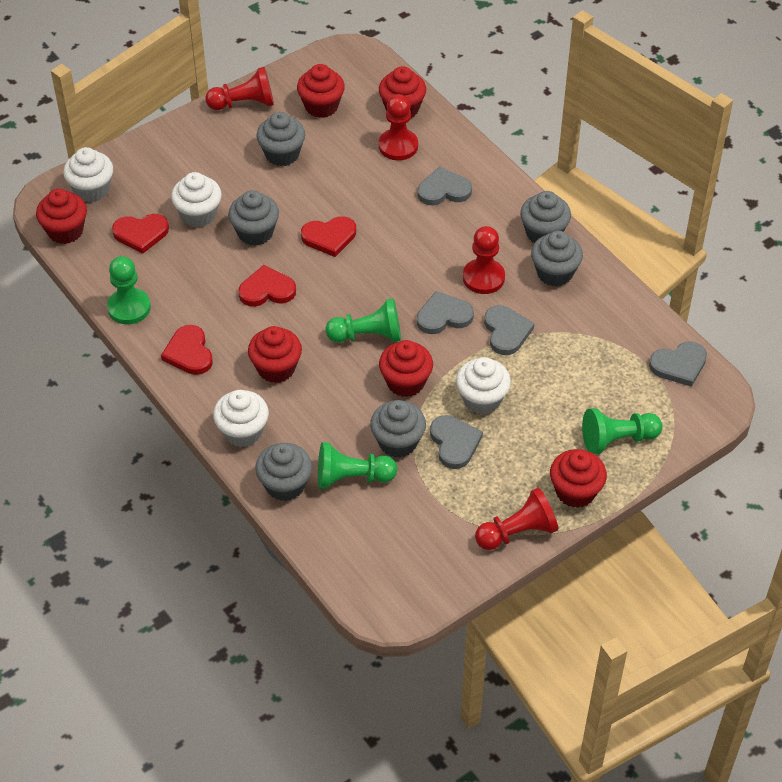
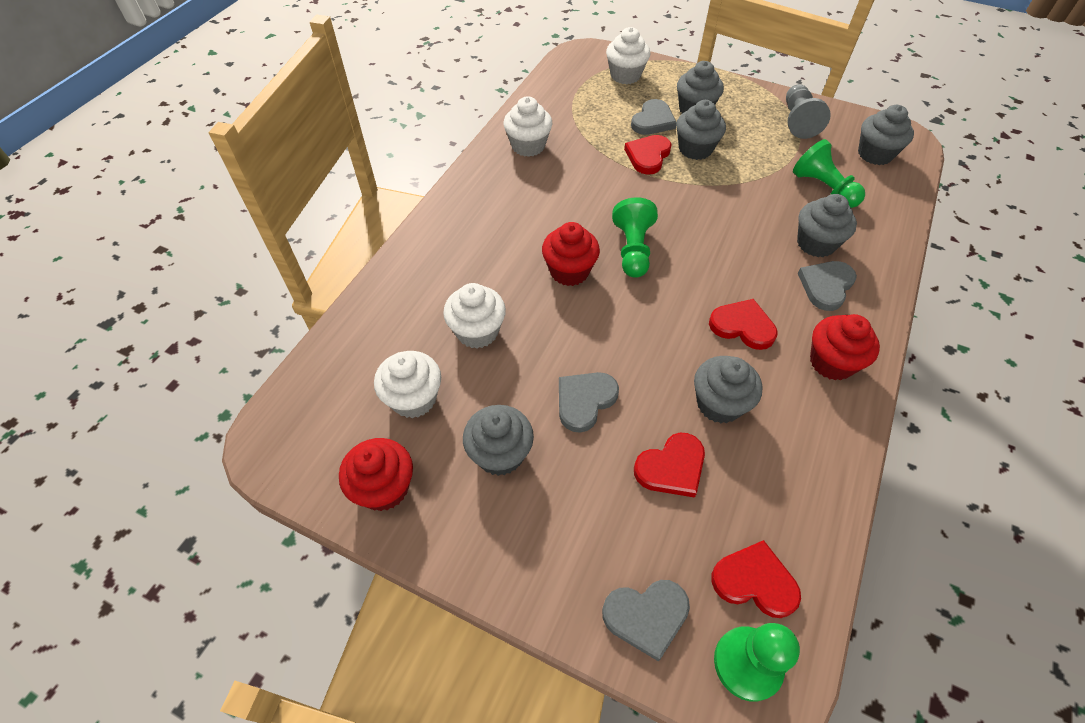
green pawn: [107,256,151,324] [318,442,397,489] [326,298,401,343] [582,408,662,454] = 4 -> [612,197,658,278] [714,623,800,702] [793,139,865,208] = 3
grey heart: [417,291,474,334] [418,167,472,205] [430,415,483,469] [484,305,534,355] [649,341,707,387] = 5 -> [559,372,619,433] [602,580,690,661] [631,99,677,135] [798,261,857,311] = 4
grey pawn: none = 0 -> [786,84,831,139] = 1
red cupcake: [36,189,87,244] [248,326,302,383] [297,64,345,118] [379,66,426,119] [379,340,433,397] [550,449,607,508] = 6 -> [339,438,413,511] [542,222,600,286] [810,314,880,380] = 3
red pawn: [205,67,274,110] [379,94,418,161] [463,226,505,294] [475,488,558,550] = 4 -> none = 0

